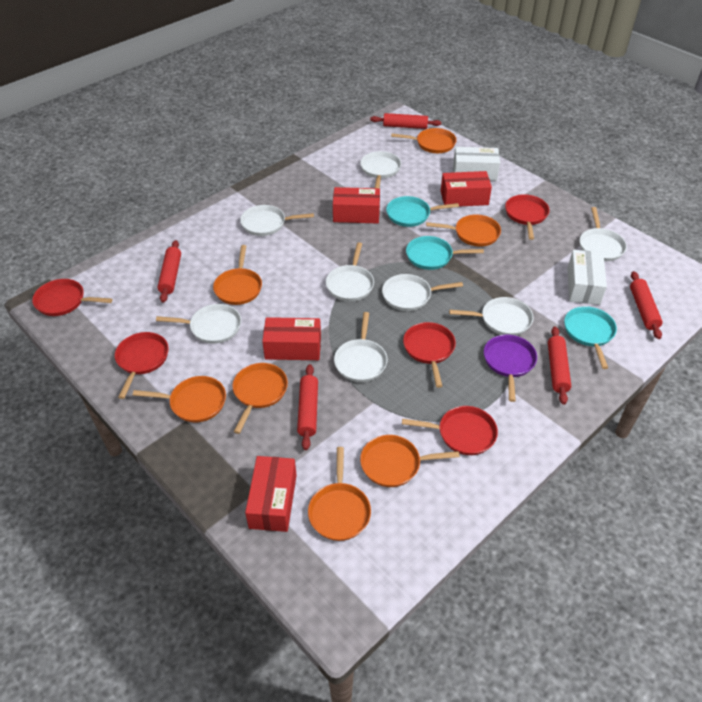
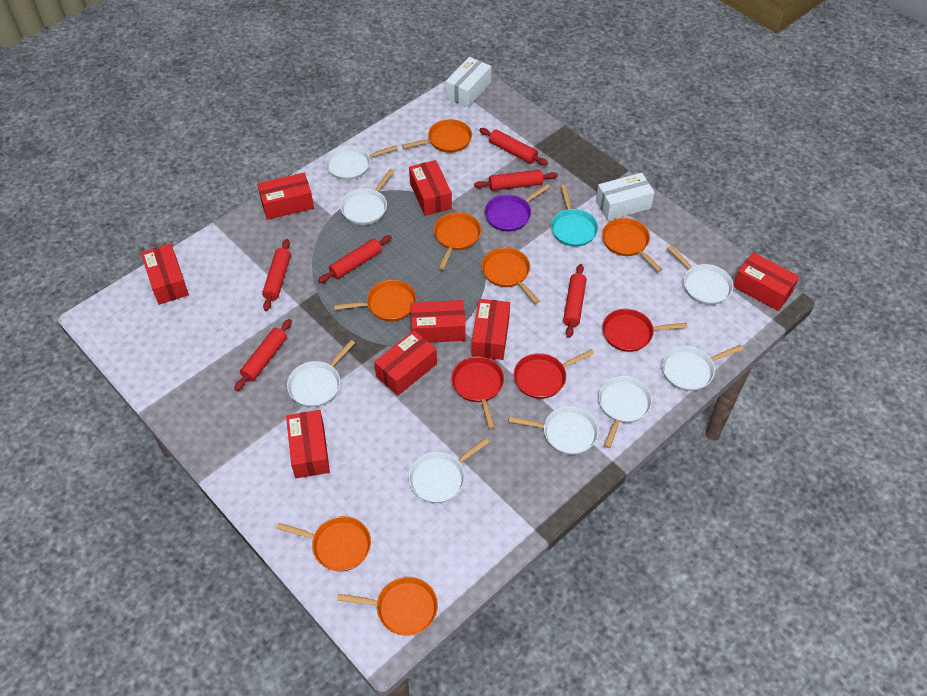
red box: [245,456,297,532] [262,317,321,360] [333,187,380,223] [441,171,492,207] = 4 -> [141,243,189,305] [257,173,314,220] [286,410,330,478] [374,330,437,395] [409,160,452,216] [410,300,466,343] [472,299,510,360] [733,252,799,311] = 8
red pan: [32,279,112,316] [115,332,169,399] [402,406,498,455] [403,322,456,388] [505,194,550,240] = 5 -> [451,356,504,429] [514,349,594,399] [602,309,687,352] = 3
red rolling pin: [158,240,181,303] [297,364,318,450] [370,113,441,129] [548,327,571,405] [630,271,663,339] = 5 -> [234,319,292,391] [262,239,291,311] [318,235,392,283] [474,170,558,191] [479,128,548,166] [563,264,587,338] = 6
turquoise pan: [386,196,459,227] [406,236,484,270] [564,306,617,369] = 3 -> [551,184,598,247] = 1

